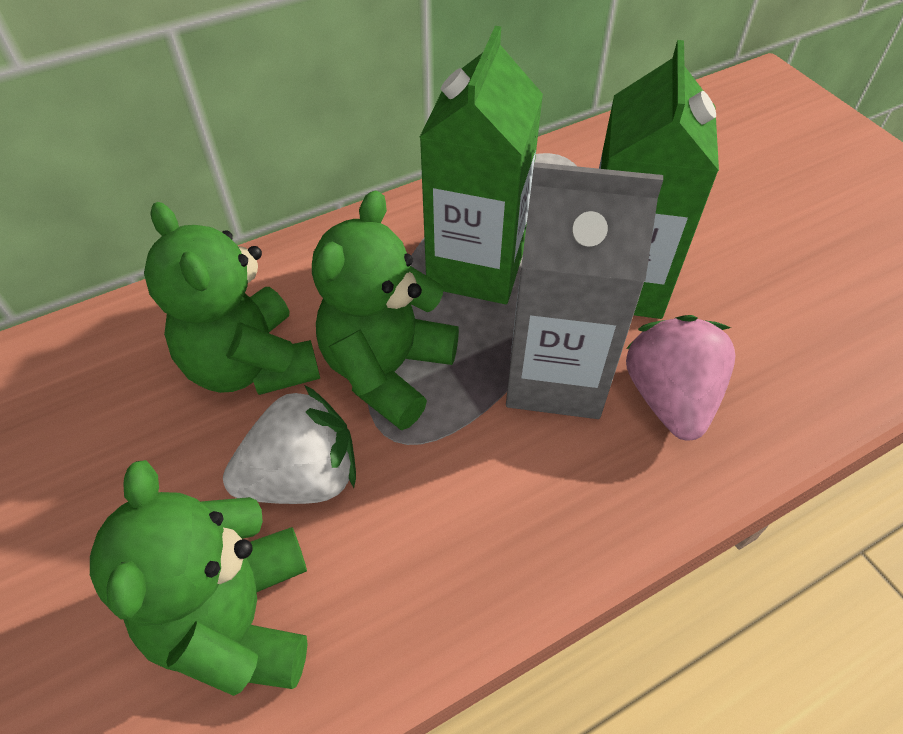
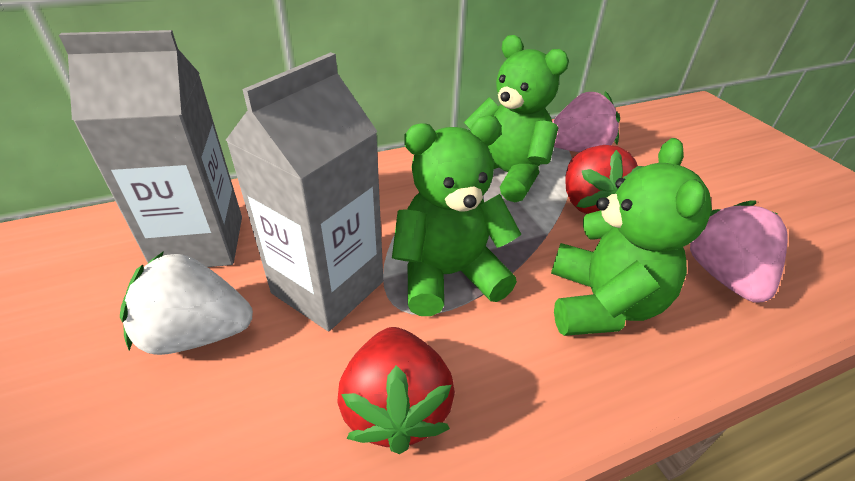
green carton: [419,26,543,304] [599,40,719,319] = 2 -> none = 0
grey carton: [506,162,663,419] = 1 -> [59,30,242,267] [226,52,383,331] = 2
pink strawberry: [626,315,736,441] = 1 -> [552,91,620,152] [690,201,788,303] = 2
red strawberry: none = 0 -> [337,327,455,454] [565,145,644,214] = 2

